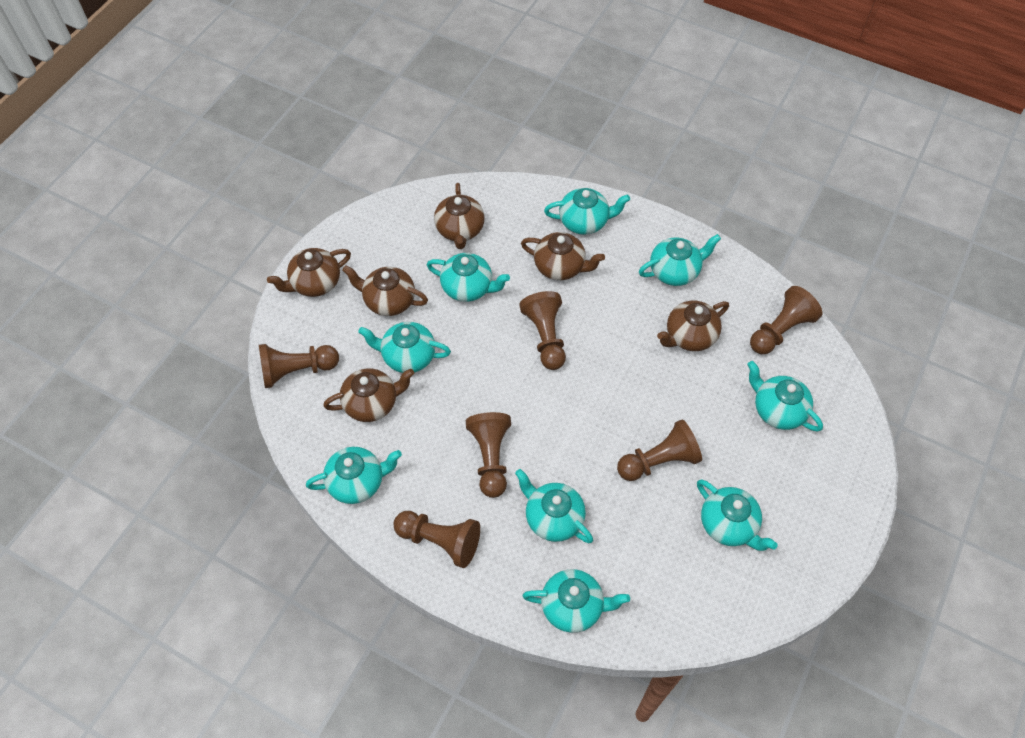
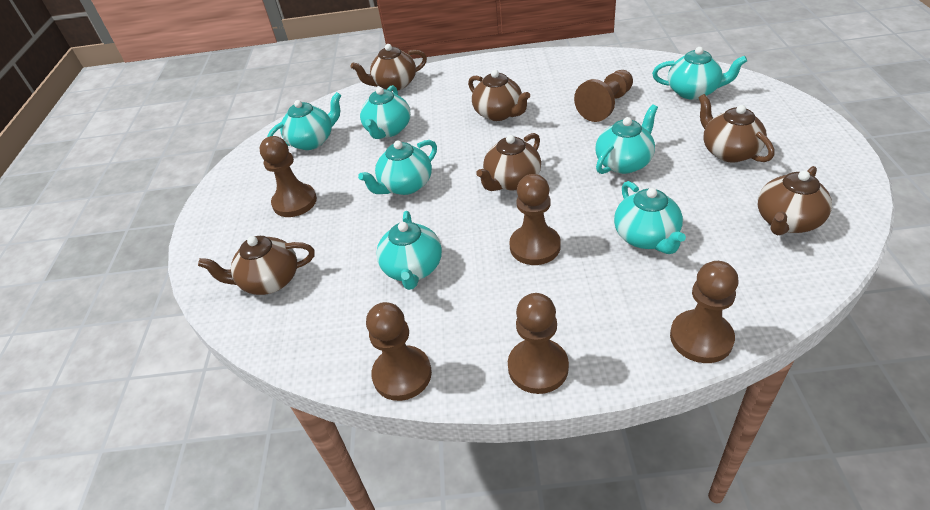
turquoise teapot: [306,447,402,504] [358,322,451,373] [427,253,510,302] [515,469,593,543] [522,569,630,633] [544,188,630,235] [639,234,721,286] [697,479,778,551] [747,361,823,432] = 9 -> [267,92,342,150] [358,140,437,195] [360,85,411,139] [376,211,442,290] [595,104,658,174] [614,181,686,254] [652,47,747,100] = 7

